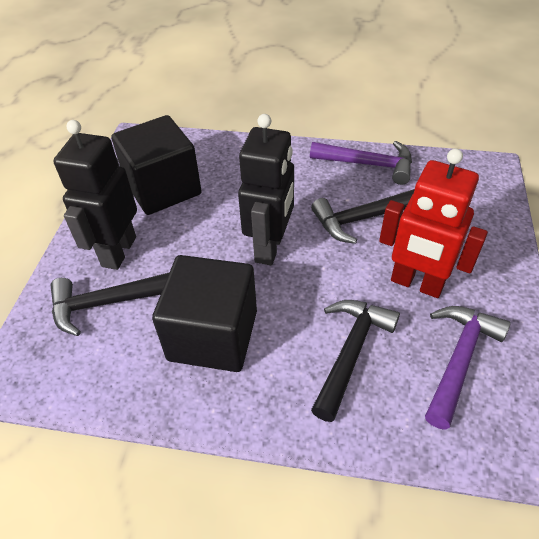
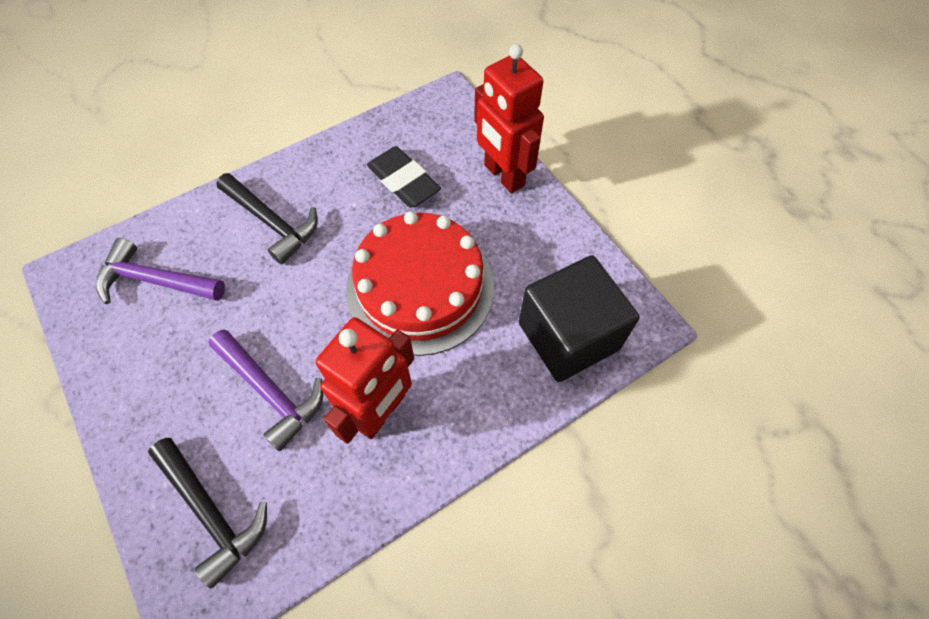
black cube: [111,115,202,215] [152,255,257,372] = 2 -> [519,255,639,382] = 1
black eraser: none = 0 -> [367,146,441,208] = 1
black hammer: [50,273,169,336] [311,189,415,244] [311,300,400,422] = 3 -> [148,438,267,588] [216,173,318,265] = 2
black robot: [53,120,137,270] [238,114,294,265] = 2 -> none = 0
red cake: none = 0 -> [346,211,494,356] = 1
red robot: [379,149,488,298] = 1 -> [316,317,414,444] [474,44,544,193] = 2

